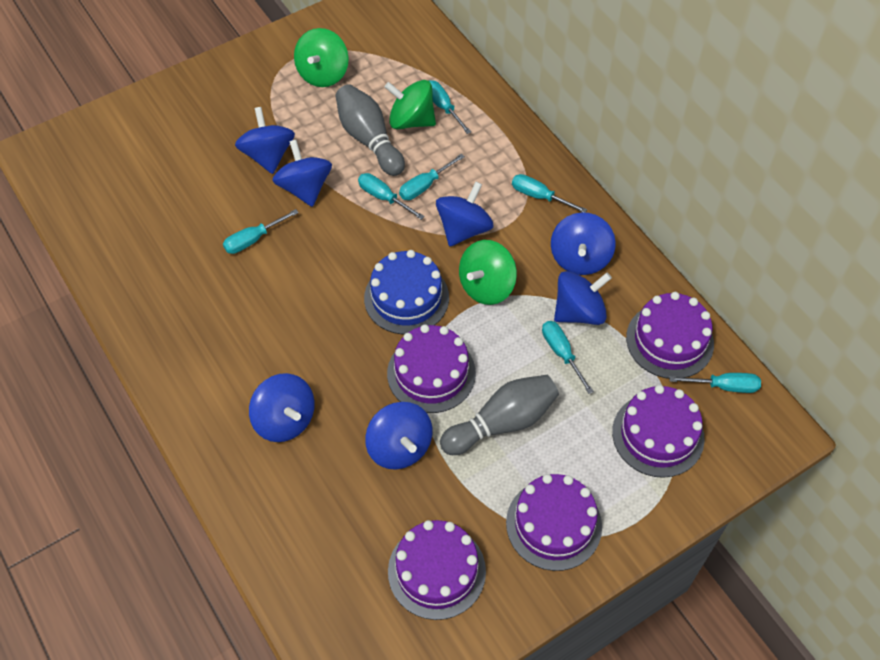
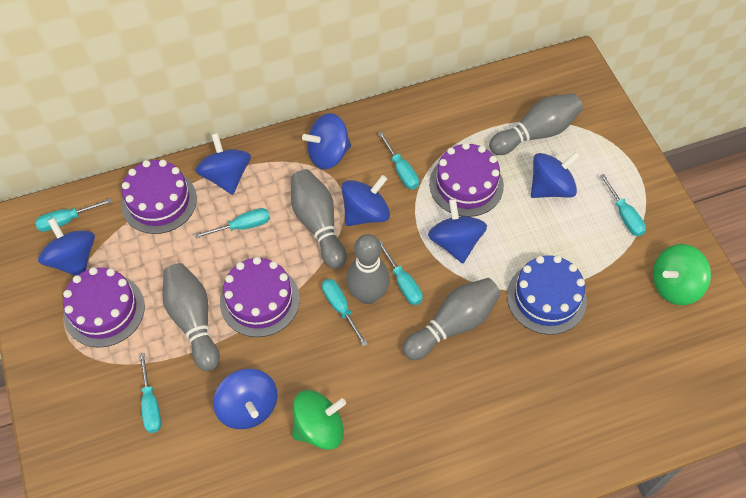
green spinning top: [294,28,348,87] [385,80,436,129] [459,240,517,305] = 3 -> [292,390,346,450] [653,244,711,305] = 2
grey bowling pin: [335,84,405,176] [440,375,559,455] = 2 -> [162,263,220,371] [291,169,347,269] [346,234,390,304] [403,278,501,360] [489,93,583,155] = 5
purple cake: [387,324,476,413] [388,520,486,620] [506,474,602,571] [612,385,705,478] [626,292,714,379] = 5 -> [63,267,145,348] [121,160,197,234] [220,257,300,337] [429,142,504,217] = 4

